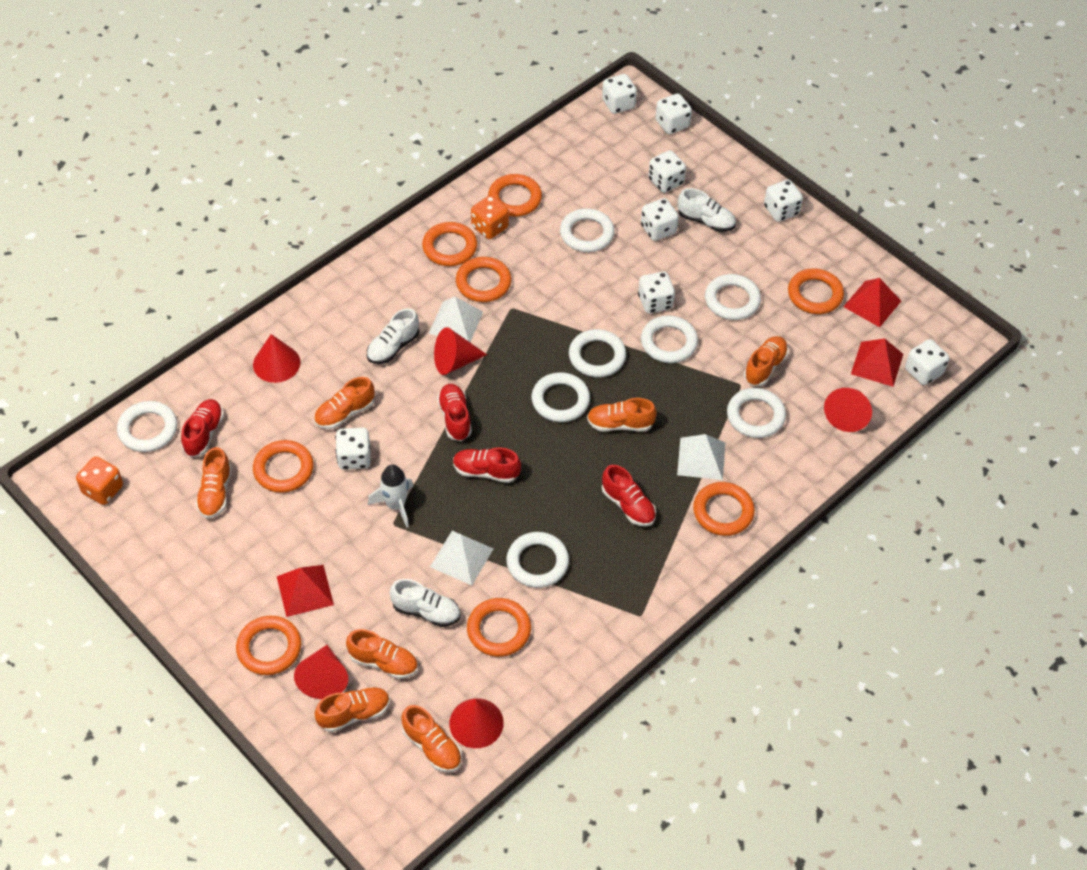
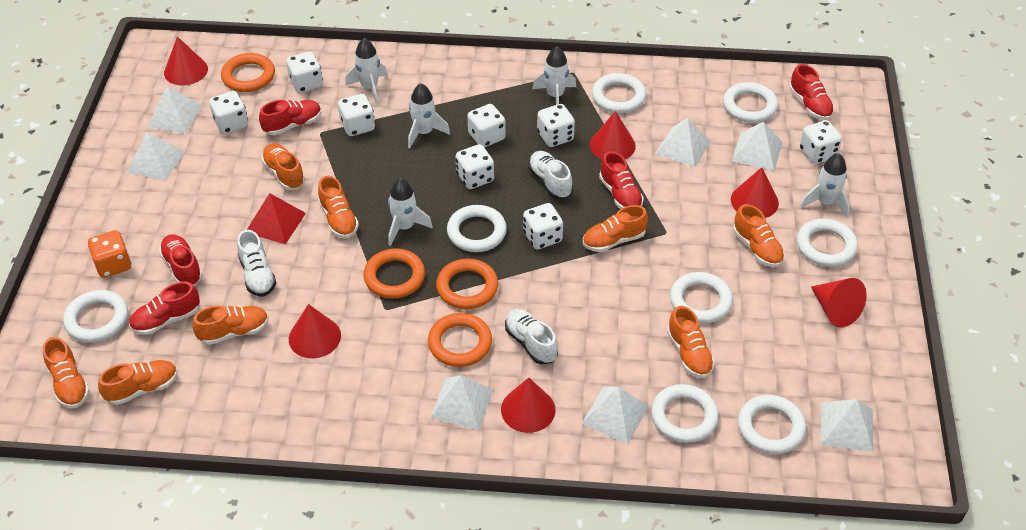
orange dice: [76,456,123,505] [471,195,509,239] = 2 -> [88,230,131,278] = 1
orange ring: [236,616,301,675] [253,440,314,493] [422,222,477,266] [456,257,511,302] [467,598,531,657] [488,174,542,217] [693,482,755,536] [788,268,844,314] = 8 -> [221,53,275,92] [363,249,425,299] [428,313,492,367] [436,259,498,309] = 4
orange shoe: [196,447,232,519] [314,377,374,429] [315,687,390,732] [346,629,418,679] [401,705,462,772] [587,398,657,432] [744,336,788,386] = 7 -> [43,337,90,408] [98,360,178,405] [192,306,269,345] [261,143,305,190] [318,176,359,238] [583,205,648,252] [667,306,715,378] [733,204,785,267] = 8
red cone: [253,334,301,383] [294,645,348,699] [434,327,487,375] [449,698,504,748] [824,388,872,432] = 5 -> [164,36,208,86] [289,304,341,358] [501,377,556,433] [590,111,636,159] [731,167,779,218] [811,278,867,328] = 6
red pyramid: [277,565,334,617] [843,278,901,327] [851,338,903,387] = 3 -> [247,193,306,245] = 1
red shoe: [181,399,224,457] [437,384,472,441] [453,447,521,483] [602,465,656,526] = 4 -> [129,281,200,335] [159,234,203,286] [259,100,321,135] [599,151,644,209] [789,64,834,120] = 5
white pyramid: [429,297,483,342] [430,531,493,585] [677,434,725,480] = 3 -> [126,132,185,181] [147,86,202,133] [430,375,494,430] [581,387,649,444] [655,117,711,168] [732,122,783,171] [821,399,873,452] = 7
white rocket: [368,465,413,528] = 1 -> [345,38,388,104] [388,178,433,246] [408,83,450,148] [532,47,576,105] [800,153,850,217] = 5

